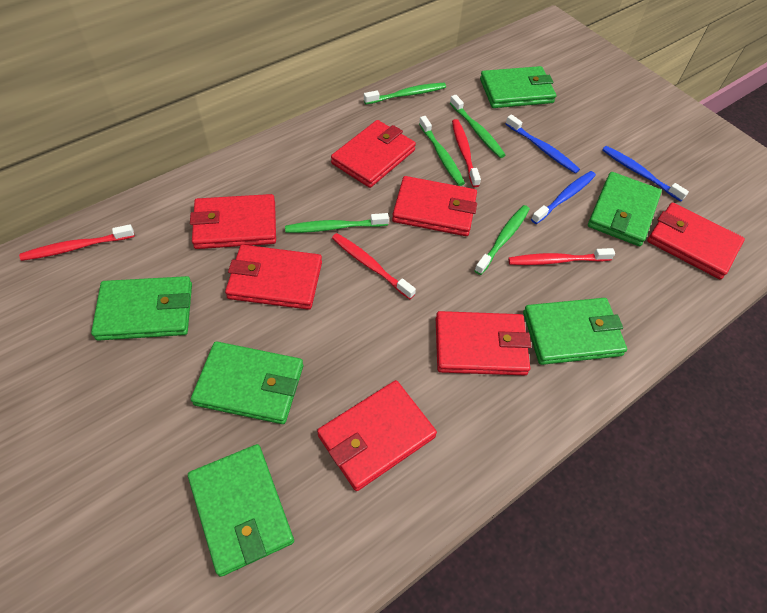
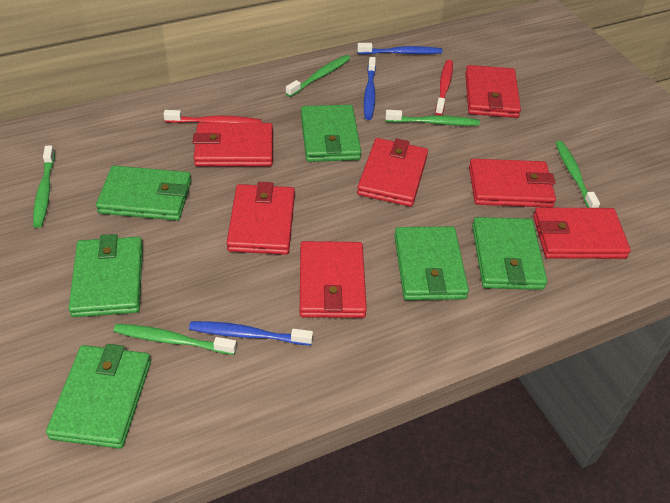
red toothbrush: [19,224,135,261] [332,233,416,299] [452,119,481,187] [508,248,615,265] = 4 -> [163,110,262,123] [435,60,453,116] = 2

